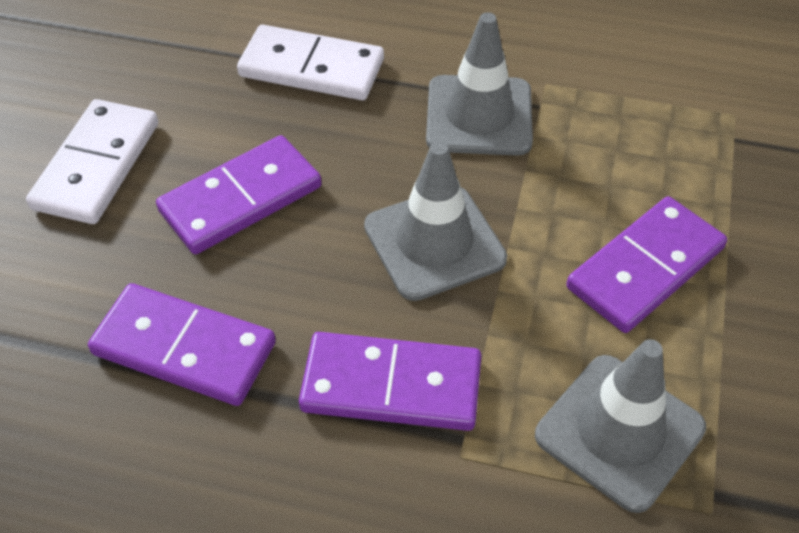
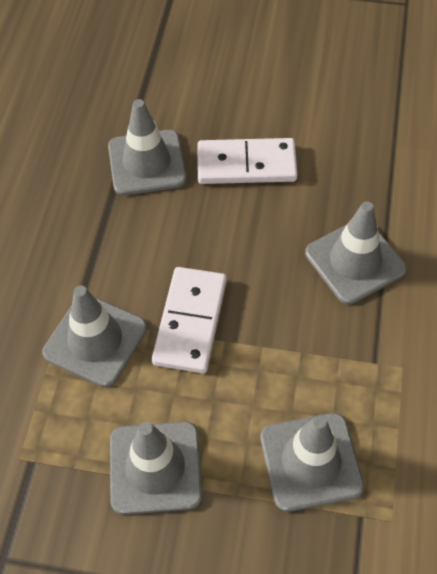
grey traffic cone: [364,141,507,301] [426,12,533,156] [535,339,706,513] = 3 -> [42,285,147,387] [108,99,187,195] [110,421,202,515] [261,413,364,512] [305,201,407,304] = 5
purple domino: [88,283,276,406] [156,135,322,254] [299,332,481,431] [566,196,727,333] = 4 -> none = 0

